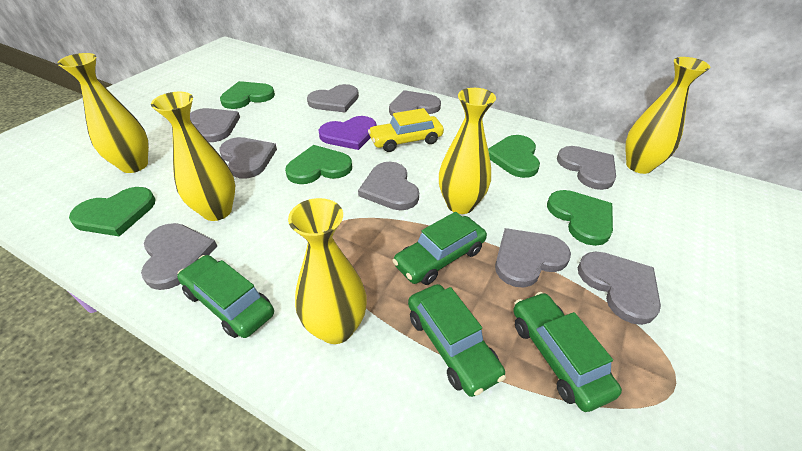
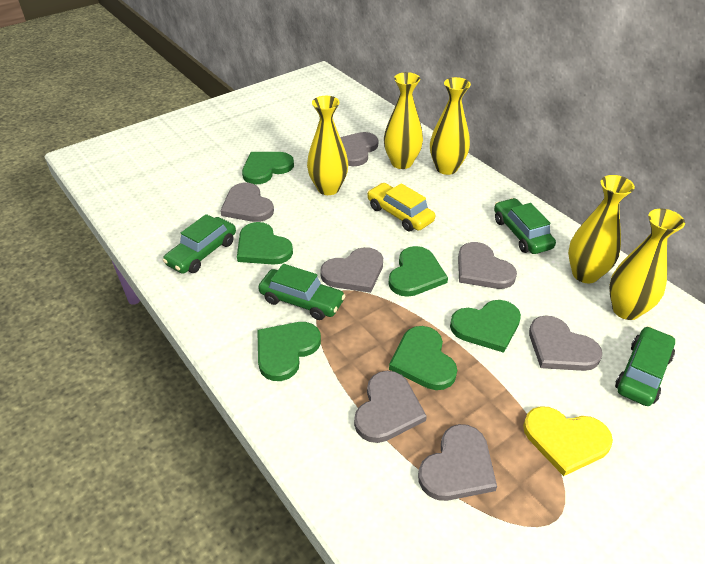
green heart: [69,187,155,237] [220,81,275,109] [285,145,352,184] [488,135,540,178] [547,190,613,246] = 5 -> [237,222,293,265] [242,152,294,184] [257,322,321,381] [388,246,448,297] [389,326,457,390] [450,300,521,353] = 6
grey heart: [141,223,217,290] [190,108,240,142] [219,137,277,179] [307,84,359,112] [358,162,419,210] [389,90,441,117] [495,228,571,288] [557,146,616,190] [578,251,661,325] = 9 -> [220,183,274,222] [320,247,383,293] [340,132,378,166] [354,371,427,443] [418,424,497,501] [458,242,517,289] [529,315,602,371] = 7
purple heart: [319,116,377,150] = 1 -> none = 0
yellow heart: none = 0 -> [523,406,613,476] = 1

